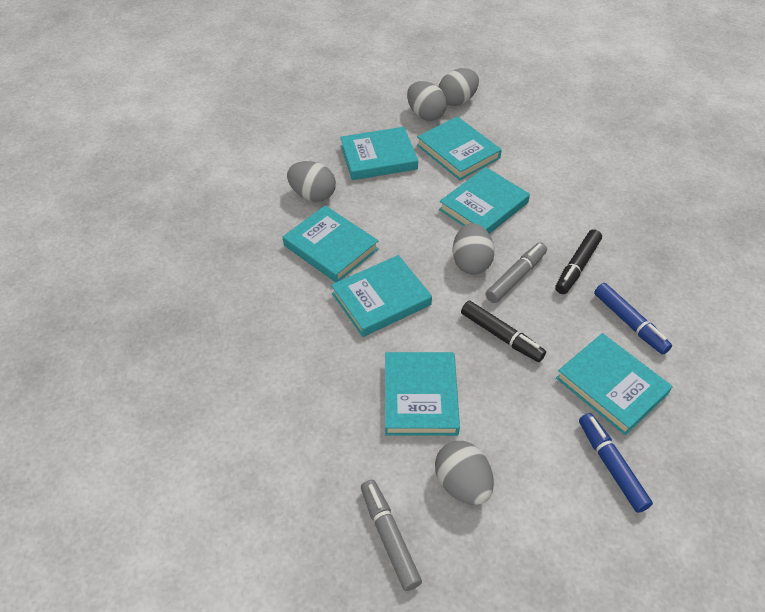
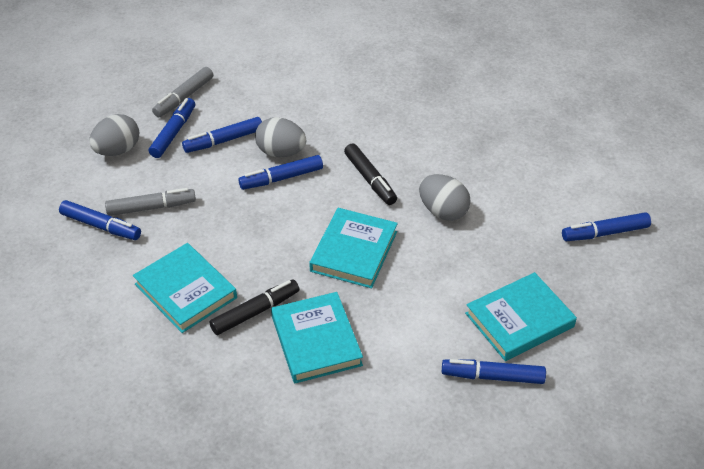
blue marker: [579,413,653,513] [594,283,672,355] = 2 -> [59,200,141,240] [149,98,195,158] [182,117,262,153] [238,155,323,190] [442,359,546,384] [562,212,651,241] = 6
grey egg: [287,161,336,202] [407,81,447,121] [435,441,494,505] [439,68,479,106] [452,223,495,275] = 5 -> [89,114,139,156] [255,117,306,157] [419,174,471,221] = 3
turquoise book: [283,205,379,282] [331,255,432,337] [340,127,418,180] [385,352,460,436] [417,116,502,180] [439,167,530,234] [556,333,673,435] = 7 -> [133,243,237,333] [271,292,363,383] [309,208,398,288] [465,272,577,361] = 4

